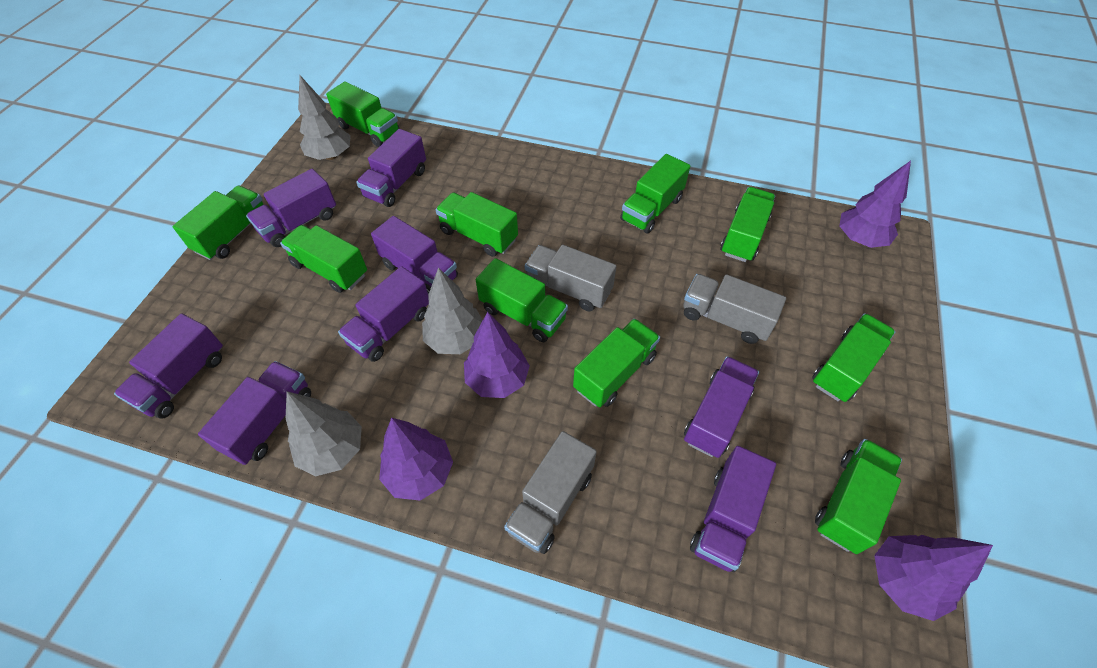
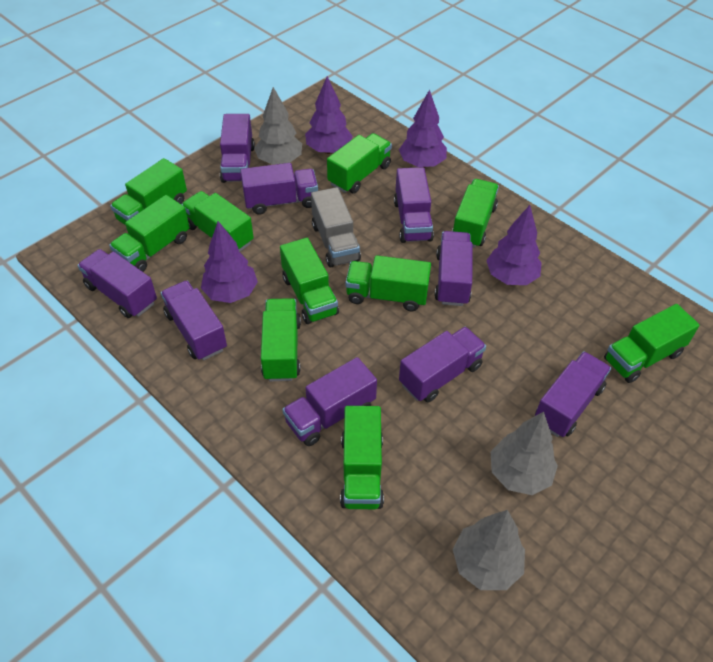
grey truck: [504,431,597,554] [525,245,616,311] [683,274,786,344] = 3 -> [311,187,361,267] = 1
purple truck: [114,313,223,419] [198,361,311,465] [246,169,336,247] [338,266,429,362] [356,129,426,207] [371,216,458,294] [684,356,759,458] [690,446,776,572] = 8 -> [78,249,157,318] [161,280,227,360] [220,114,255,183] [240,163,318,215] [282,357,377,446] [394,167,434,243] [399,327,486,403] [435,231,473,306] [535,351,611,437] = 9

